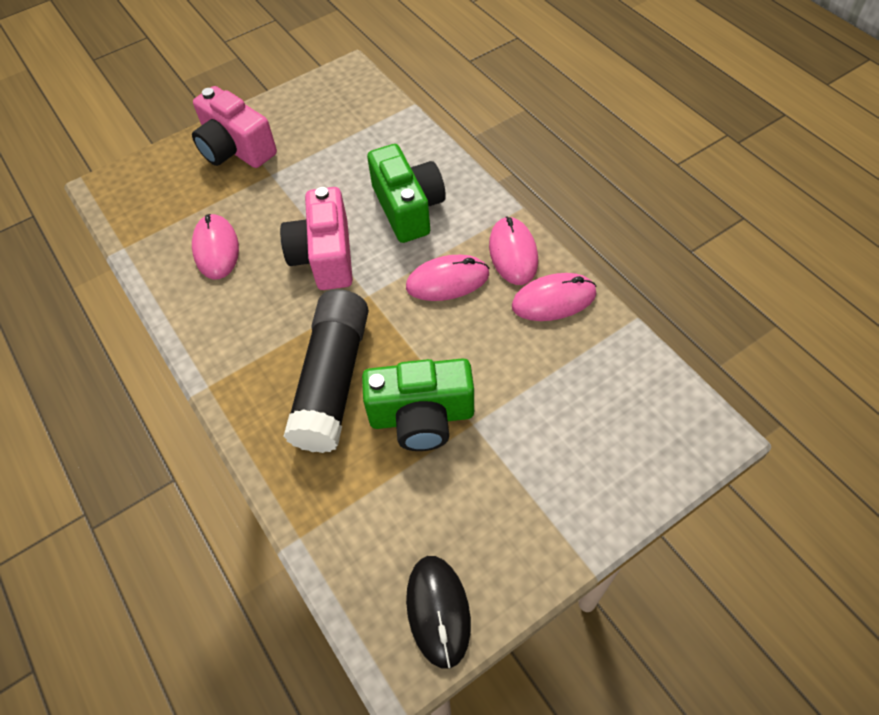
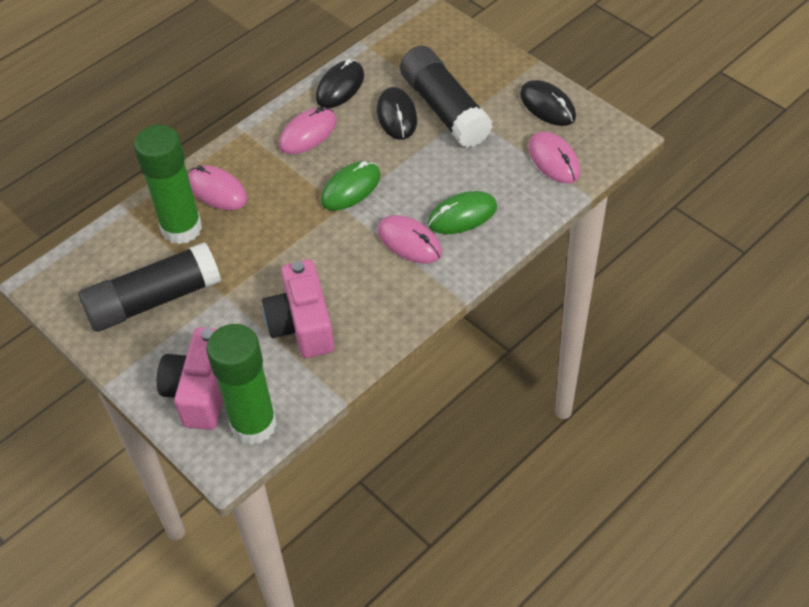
black glue stick: [283,289,369,453] = 1 -> [79,242,221,332] [400,46,493,148] = 2
black mouse: [406,556,471,669] = 1 -> [316,59,364,108] [377,87,417,140] [520,80,576,126] = 3
green camera: [362,358,474,451] [367,144,446,243] = 2 -> none = 0
green glue stick: none = 0 -> [134,125,202,244] [206,324,277,445] = 2
green mouse: none = 0 -> [321,161,381,211] [428,191,497,234] = 2

